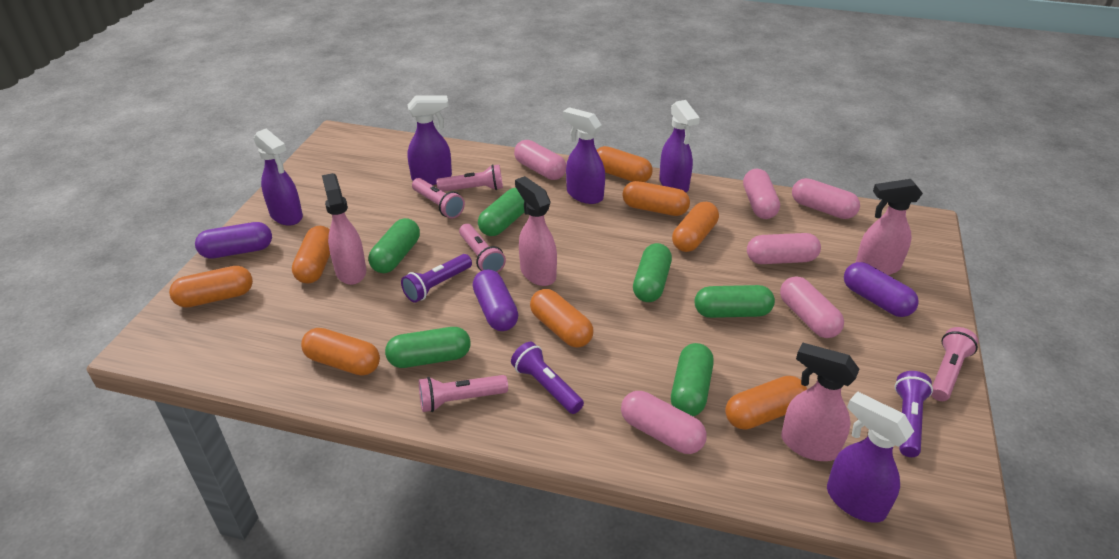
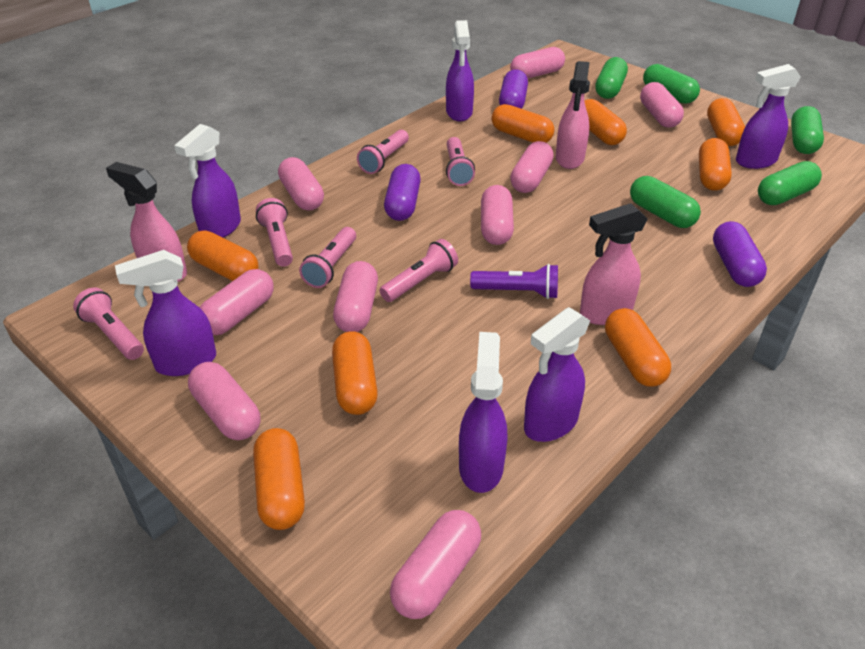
green capsule: [368,218,420,273] [385,327,470,368] [478,188,524,236] [633,243,672,302] [671,343,714,416] [695,285,775,318] = 6 -> [595,57,628,99] [630,176,701,228] [643,64,700,104] [758,161,822,205] [791,106,824,154] = 5
pink capsule: [514,140,566,180] [621,391,707,454] [743,169,780,219] [747,233,821,264] [780,276,844,338] [792,178,860,219] = 6 -> [188,362,260,440] [199,269,274,335] [278,157,324,211] [333,261,378,332] [390,510,481,619] [481,185,514,245] [510,47,565,79] [510,141,554,193] [640,82,684,128] = 9
pink flashlight: [412,178,465,219] [419,375,508,412] [436,164,503,192] [459,224,506,273] [931,327,978,401] = 5 -> [73,288,144,360] [256,198,293,267] [299,227,356,288] [357,130,409,174] [380,239,458,302] [446,137,475,186] = 6
pink spray bottle: [322,173,366,285] [515,176,557,286] [781,342,859,461] [855,179,923,275] = 4 -> [106,162,187,282] [556,61,590,169] [580,203,648,325] = 3
purple flashlight: [401,254,472,303] [511,342,584,414] [895,371,933,457] = 3 -> [470,264,558,299] = 1
purple spray bottle: [254,128,303,226] [408,96,452,185] [563,107,605,204] [659,100,700,192] [827,391,914,523] = 5 -> [115,250,216,376] [174,124,241,238] [446,20,474,121] [459,332,507,493] [524,307,590,442] [736,64,801,169] = 6

